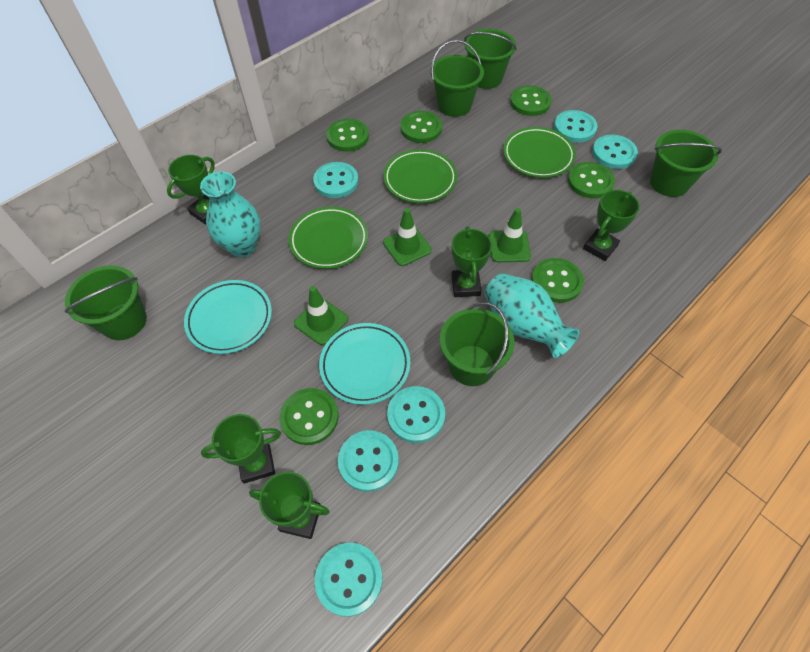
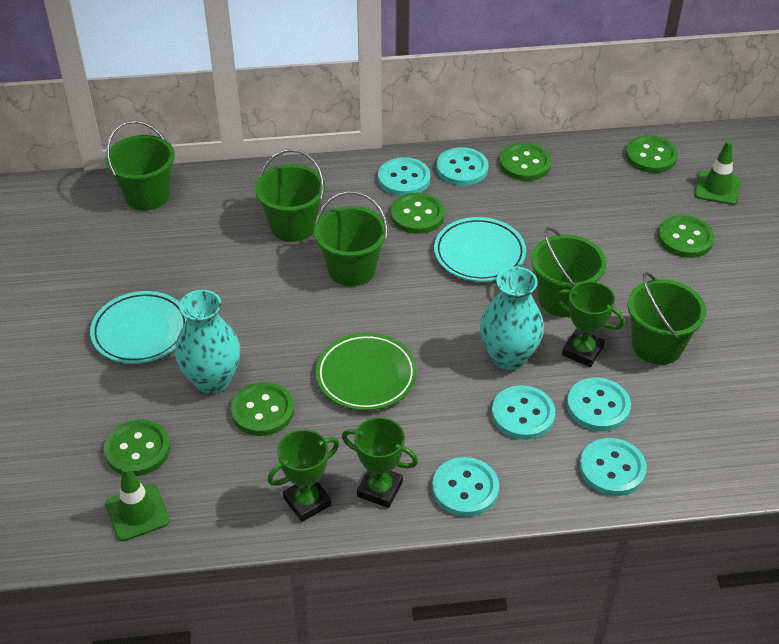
green plate: [289,207,368,269] [383,149,457,203] [503,127,576,178] = 3 -> [315,333,417,411] = 1
green traffic cone: [294,286,348,345] [383,208,432,266] [489,208,531,262] = 3 -> [105,466,170,541] [694,141,740,205] = 2
green trophy: [167,155,215,225] [201,414,281,483] [249,472,330,539] [451,226,492,297] [583,190,640,261] = 5 -> [268,429,339,522] [342,417,418,508] [556,281,625,367] = 3

